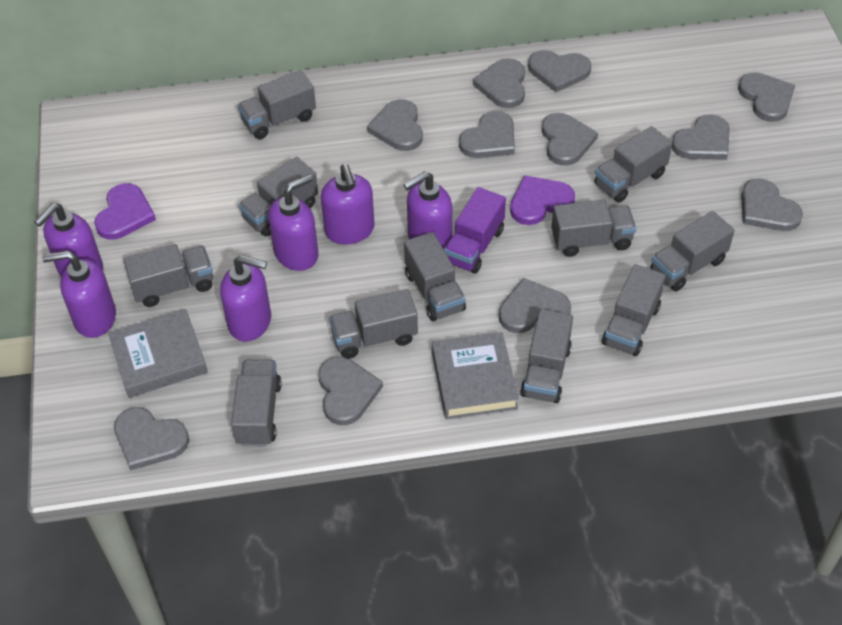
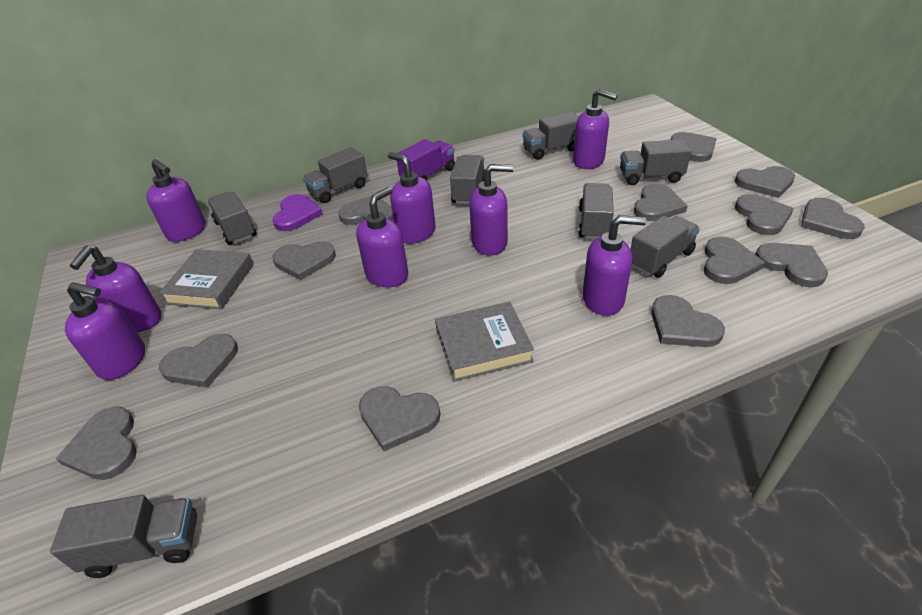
grey heart: [114,407,189,471] [318,357,383,425] [367,99,423,151] [459,111,515,158] [473,58,525,108] [499,278,571,333] [528,50,591,92] [542,113,598,166] [672,114,730,160] [738,72,795,122] [741,178,803,231] = 11 -> [56,406,137,480] [159,334,238,388] [273,241,336,280] [338,195,394,225] [359,386,440,451] [634,184,688,221] [651,295,725,347] [671,132,716,162] [703,237,765,284] [735,166,795,198] [735,194,794,235] [755,243,828,287] [801,198,865,239] = 13
grey truck: [123,244,213,307] [231,360,282,446] [238,70,316,139] [239,157,318,236] [329,289,418,359] [404,232,466,321] [520,309,573,403] [551,200,636,257] [594,126,673,203] [602,264,666,356] [650,211,735,291] = 11 -> [50,495,197,578] [207,192,256,245] [303,147,368,203] [450,155,484,204] [522,112,579,160] [578,183,614,239] [620,139,691,185] [630,216,700,278] = 8
purple heart: [94,183,156,240] [510,175,575,225] = 2 -> [273,194,323,231] = 1
purple soap dispenser: [34,203,103,277] [42,251,116,338] [220,255,271,342] [268,174,319,271] [321,164,375,244] [403,171,452,249] = 6 -> [65,282,145,380] [70,245,161,332] [146,159,206,242] [356,187,408,287] [388,152,436,244] [469,164,514,255] [573,89,618,169] [582,215,646,316] = 8

